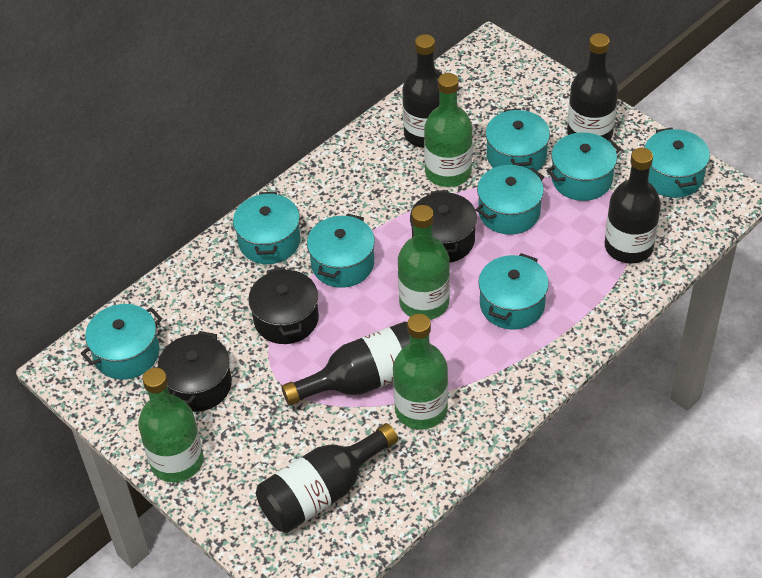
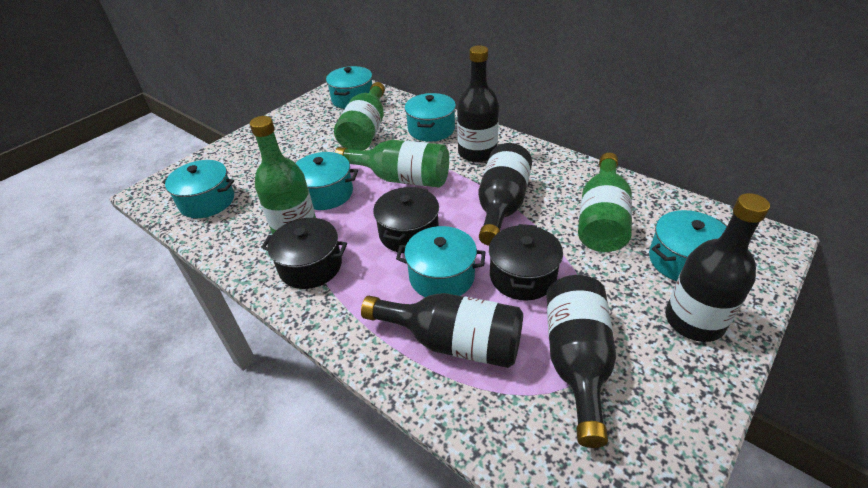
turquoise pot: [80,304,162,380] [233,192,301,264] [307,214,375,288] [476,165,544,235] [478,253,549,330] [486,108,550,171] [546,132,621,201] [644,128,710,198] = 8 -> [162,160,234,218] [296,152,358,210] [326,66,372,109] [396,226,486,297] [405,93,456,142] [649,210,727,281] = 6

